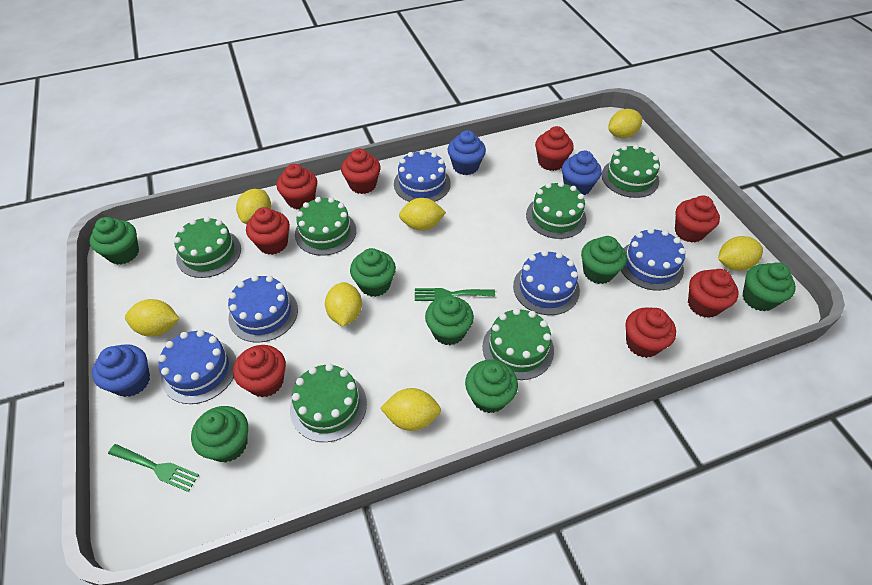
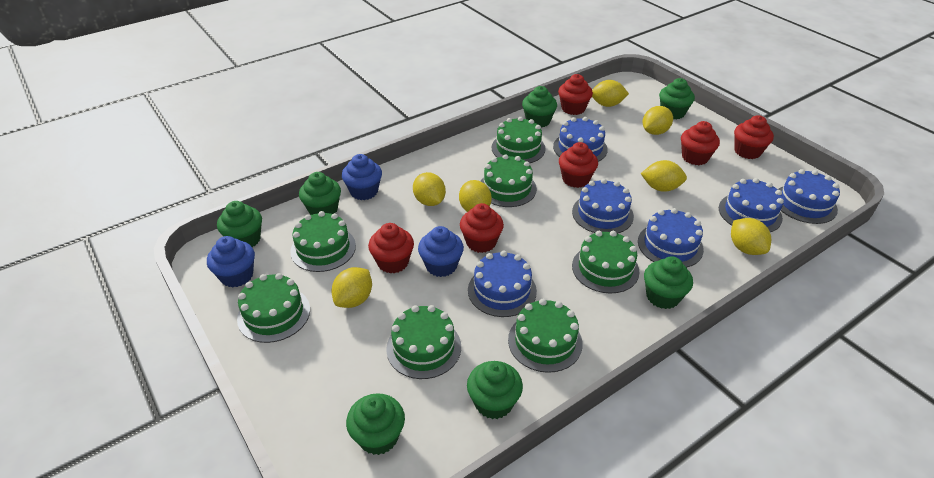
blue cake: [158,330,236,404] [228,275,298,343] [394,150,451,202] [513,250,580,315] [621,228,686,291] = 5 -> [468,251,537,317] [553,117,608,162] [572,179,634,234] [638,208,704,268] [719,178,784,232] [778,169,840,224] = 6
green cake: [174,216,241,278] [290,364,367,442] [295,197,356,256] [483,308,554,380] [526,182,586,239] [602,144,660,198] = 6 -> [237,273,310,343] [290,211,356,272] [386,305,461,379] [481,154,537,207] [492,117,546,163] [508,299,583,373] [572,231,640,293] = 7
green fork: [108,444,199,492] [415,288,495,301] = 2 -> none = 0
red cupcake: [233,345,286,397] [246,207,290,255] [277,164,317,210] [341,148,381,194] [535,126,574,171] [625,307,676,358] [675,196,720,243] [688,269,739,318] = 8 -> [368,223,414,273] [460,203,504,253] [558,74,593,115] [559,142,598,188] [681,121,720,165] [734,115,774,159] = 6

